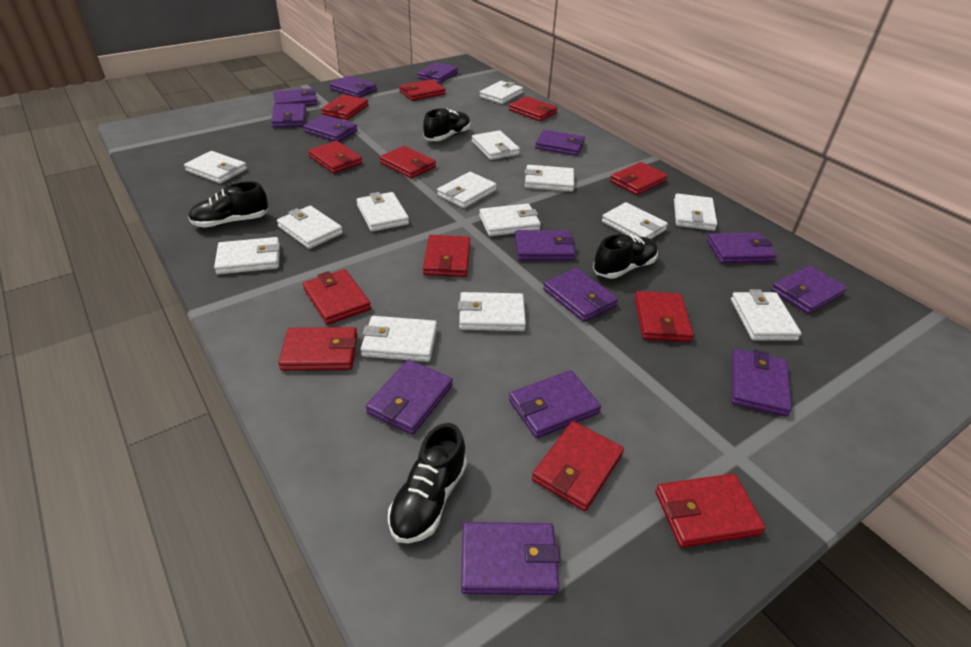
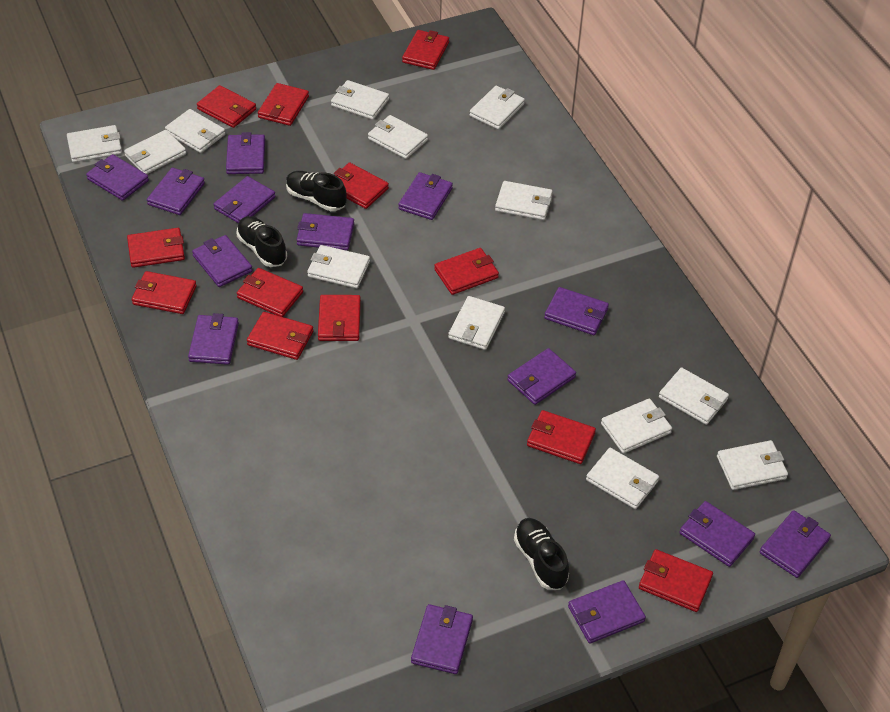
black shoe: [188,181,268,227] [388,423,467,543] [423,108,470,141] [593,234,658,279] = 4 -> [237,216,287,267] [286,171,347,211] [514,518,569,590] = 3
white wallet: [184,151,247,184] [214,237,280,275] [277,206,343,249] [357,192,409,232] [361,316,437,362] [437,172,497,208] [458,292,526,331] [472,130,520,160] [479,204,541,236] [480,81,523,104] [525,165,574,192] [602,202,668,239] [674,193,717,231] [731,289,801,341] = 14 -> [67,125,122,163] [124,130,186,174] [165,109,225,153] [307,245,370,288] [331,80,389,120] [368,115,428,159] [448,296,505,350] [470,86,525,130] [495,181,553,220] [586,448,659,509] [601,399,672,453] [659,368,729,425] [717,440,788,490] = 13

